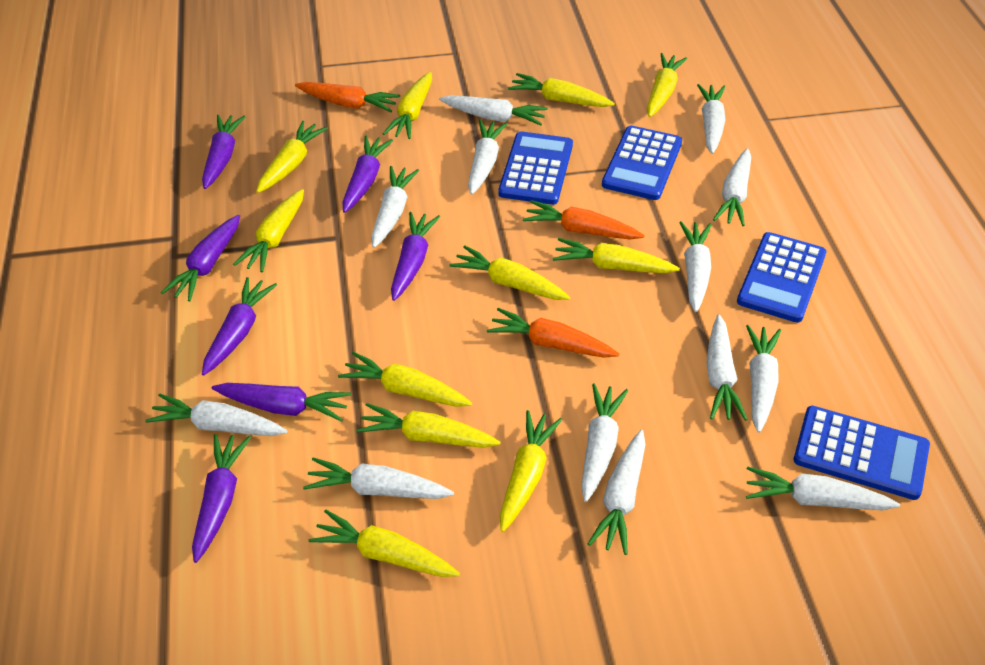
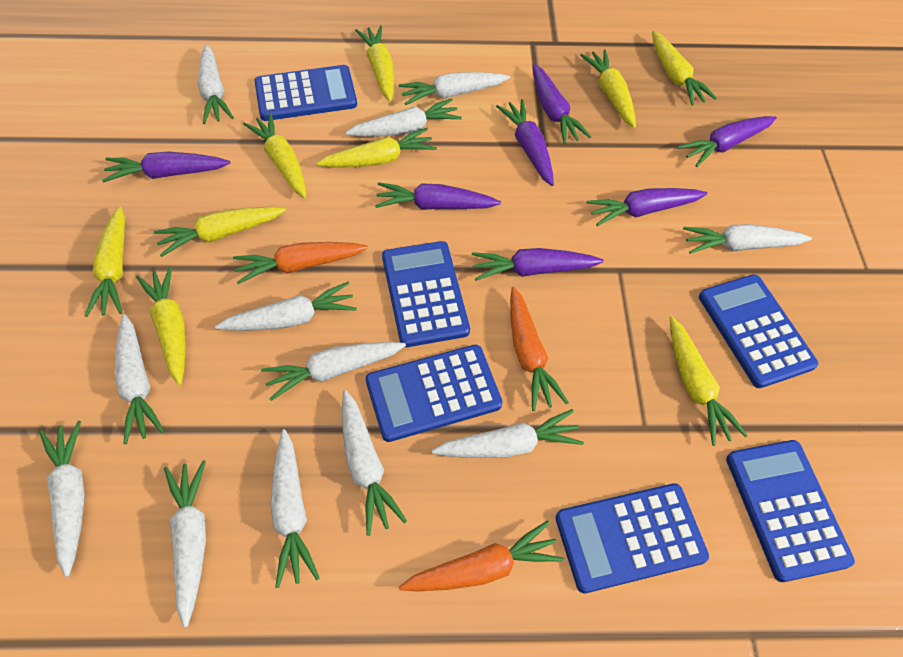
blue calculator: [498,131,573,205] [602,126,682,200] [737,232,826,323] [794,406,930,500] = 4 -> [254,65,357,121] [366,345,502,442] [382,241,470,347] [555,483,709,593] [699,274,818,388] [726,440,855,582] = 6
white carrot: [145,393,287,436] [303,457,454,499] [371,166,419,248] [439,95,548,126] [468,120,508,195] [581,383,628,502] [588,430,645,555] [679,221,711,312] [697,84,725,154] [706,314,748,421] [713,148,751,226] [746,325,781,433] [746,466,900,510] = 13 -> [39,421,85,577] [115,314,164,444] [164,460,206,628] [198,44,234,124] [215,282,357,331] [261,342,406,401] [270,429,319,588] [342,390,407,536] [345,98,462,137] [398,72,510,105] [431,409,584,458] [683,224,812,254] = 12
yellow carrot: [233,189,304,272] [256,121,328,193] [308,510,460,577] [338,352,472,407] [356,403,501,448] [383,72,432,139] [449,245,570,300] [500,410,562,532] [508,73,615,107] [553,238,680,273] [647,53,687,117] = 11 -> [85,206,125,317] [136,266,185,385] [154,207,286,257] [243,113,306,198] [316,128,437,167] [355,25,394,101] [580,49,636,128] [652,31,717,105] [670,317,748,446] = 9

